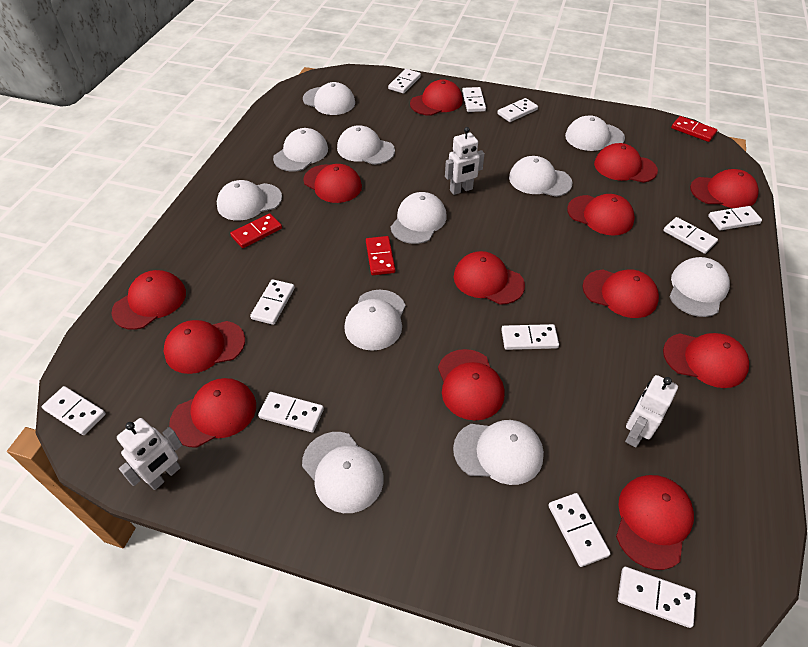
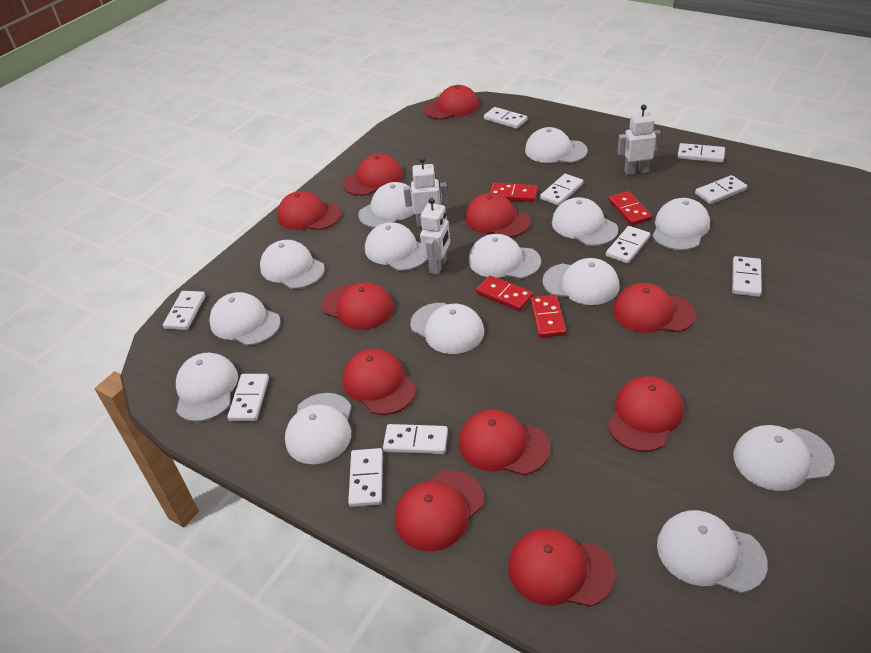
red cap: [111,270,186,330] [164,320,245,374] [169,378,256,448] [303,164,362,203] [410,79,463,116] [438,349,505,421] [453,251,525,305] [567,194,635,236] [583,269,659,318] [594,143,658,183] [616,475,694,570] [663,333,749,388] [690,169,759,208] = 13 -> [277,191,341,230] [321,282,394,330] [342,349,416,415] [343,154,403,196] [395,470,484,551] [424,85,479,120] [459,410,550,475] [465,193,531,238] [508,528,615,607] [607,376,684,452] [613,283,696,333] = 11
red domino: [230,213,282,248] [366,236,395,275] [671,116,717,142] = 3 -> [476,276,533,311] [490,183,537,202] [530,295,566,338] [608,191,652,225] = 4
white cap: [217,180,282,221] [273,128,328,172] [302,432,384,513] [303,82,355,115] [337,125,395,165] [344,290,405,351] [390,192,447,244] [453,420,544,485] [509,156,572,197] [565,115,625,151] [669,257,730,317] = 11 -> [176,353,238,422] [209,292,281,346] [260,240,325,289] [285,393,351,464] [358,182,414,228] [365,222,427,271] [410,303,484,354] [469,234,541,279] [525,127,588,163] [542,258,619,305] [552,197,618,246] [652,198,710,250] [657,510,768,594] [734,425,835,491] = 14
white domino: [42,386,106,435] [250,279,295,325] [258,392,324,433] [388,69,421,94] [462,87,486,112] [497,98,538,122] [501,324,559,350] [548,493,611,567] [618,567,696,628] [663,217,718,254] [708,206,762,231] = 11 -> [163,291,206,330] [227,374,269,421] [348,448,383,507] [383,424,448,454] [484,107,527,129] [540,174,583,206] [606,226,650,264] [677,143,725,163] [695,175,747,204] [732,256,762,297] = 10

